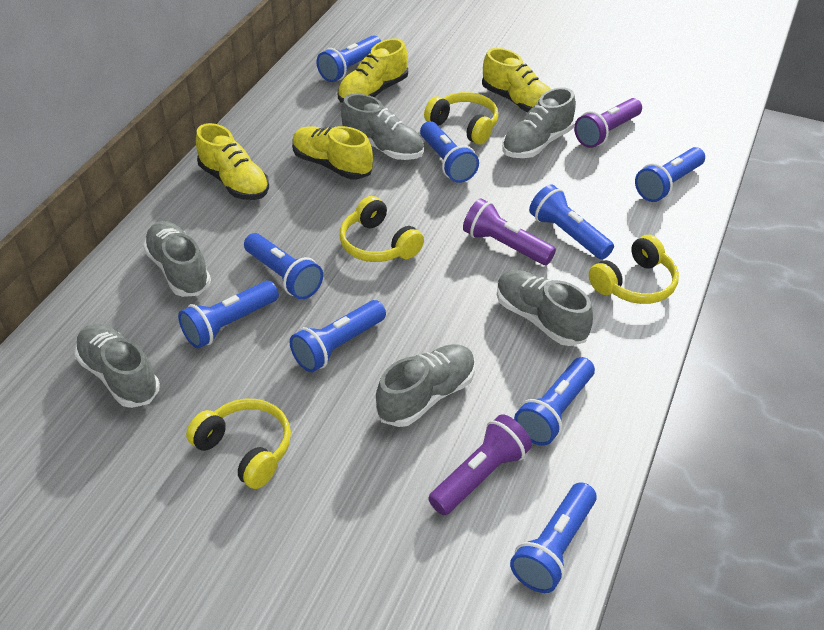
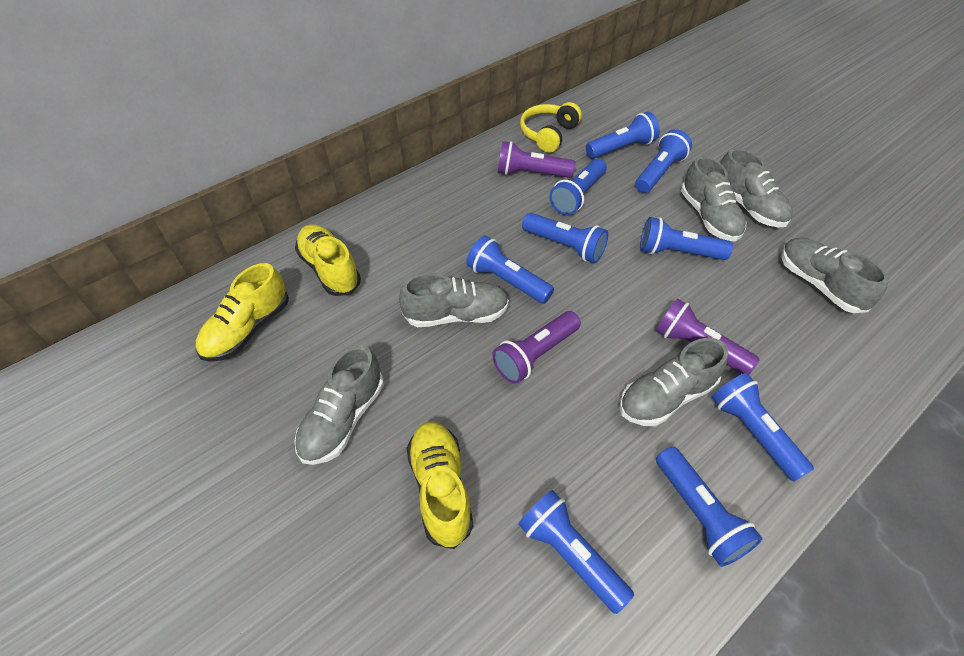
yellow headphones: [186,399,291,489] [339,196,424,262] [424,92,498,145] [589,235,679,304] = 4 -> [520,102,582,153] = 1
yellow shoe: [196,123,269,200] [292,126,373,179] [338,38,408,103] [482,48,551,112] = 4 -> [196,263,289,362] [295,224,361,296] [407,422,473,549] = 3

